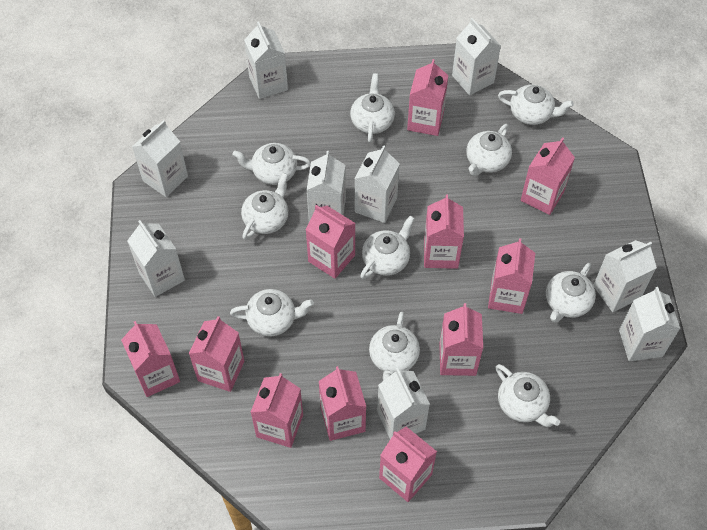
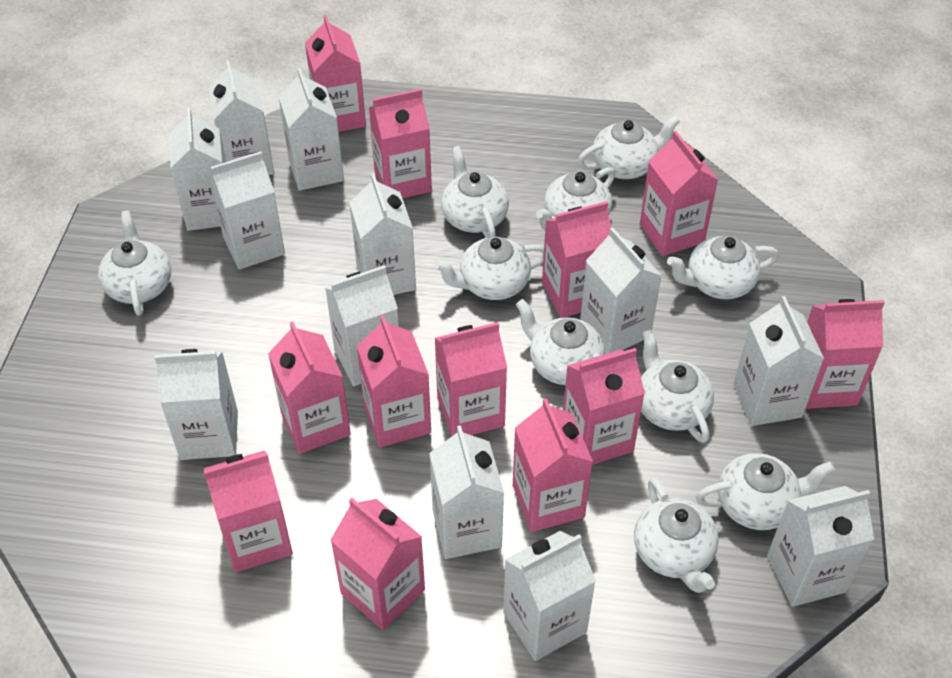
pink carton: [121,321,180,397] [189,316,244,392] [251,373,303,448] [306,205,355,279] [319,366,366,441] [379,427,437,502] [407,59,448,136] [424,194,464,269] [439,303,483,376] [488,238,535,314] [521,137,575,215] = 11 -> [204,450,293,572] [268,321,351,454] [305,15,366,132] [331,498,425,630] [357,316,431,448] [369,89,432,199] [435,322,507,437] [513,398,593,532] [542,201,612,318] [563,348,645,465] [640,131,718,256] [806,299,885,409] = 12
white carton: [127,220,185,297] [132,120,188,197] [244,21,288,99] [307,151,346,221] [355,145,399,223] [377,368,430,439] [452,18,501,95] [593,240,657,312] [619,287,680,361] = 9 -> [154,349,238,460] [169,108,226,231] [208,60,274,175] [209,151,285,270] [279,68,344,191] [325,265,399,386] [349,174,416,295] [429,425,504,559] [503,531,596,661] [580,227,662,354] [734,296,824,426] [767,486,874,607] = 12

